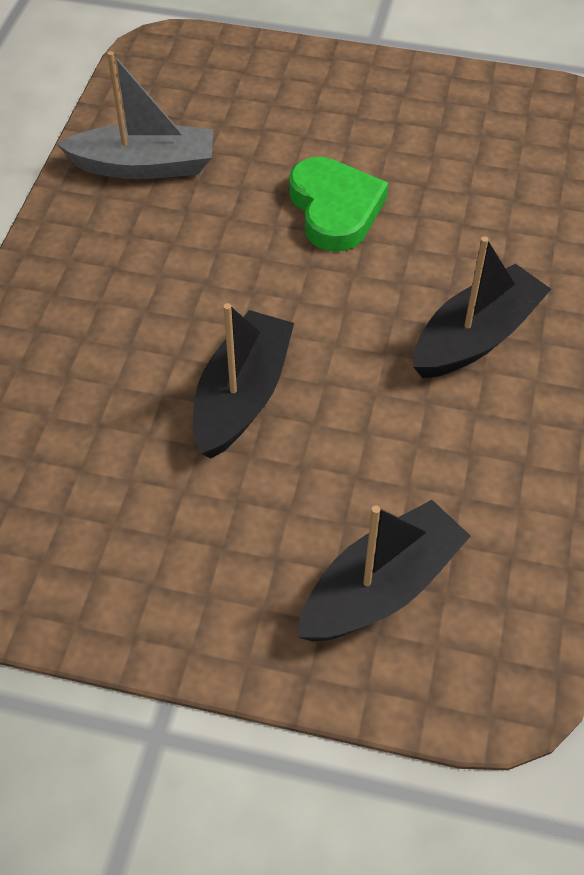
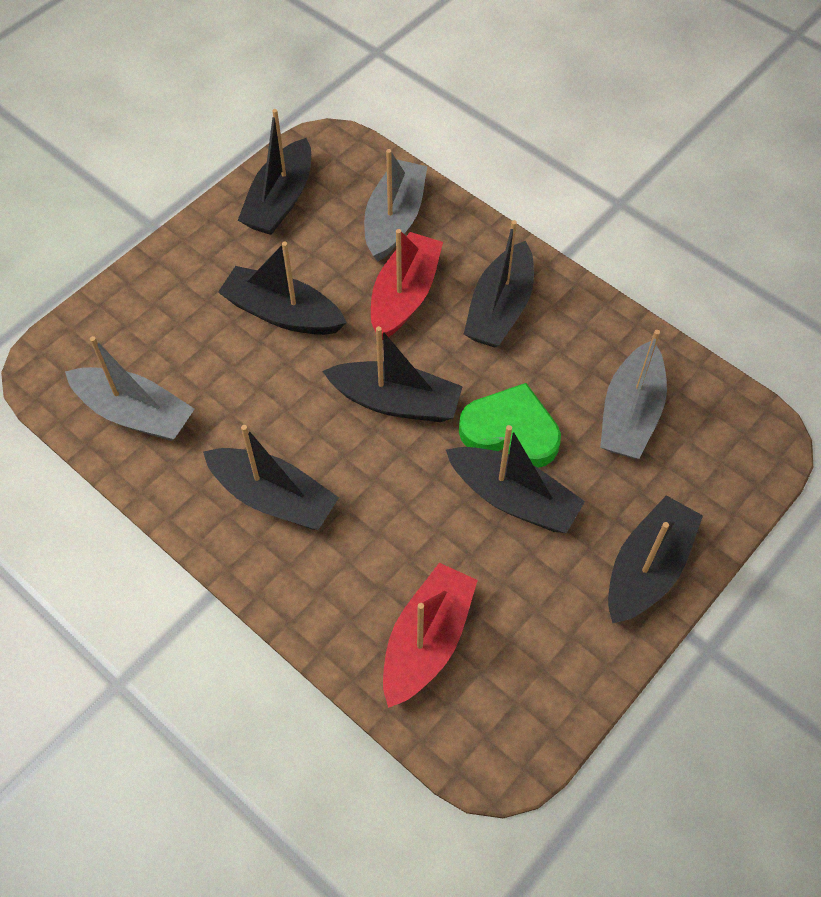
black boat: [193,303,294,459] [297,500,471,641] [413,236,551,378] = 3 -> [203,425,339,530] [218,242,347,335] [238,109,311,235] [322,326,463,422] [446,425,585,533] [464,220,534,347] [608,495,703,623] = 7
grey boat: [57,51,213,179] = 1 -> [65,336,195,441] [364,149,427,261] [600,330,667,459] = 3
red boat: none = 0 -> [371,229,443,340] [383,563,478,708] = 2

